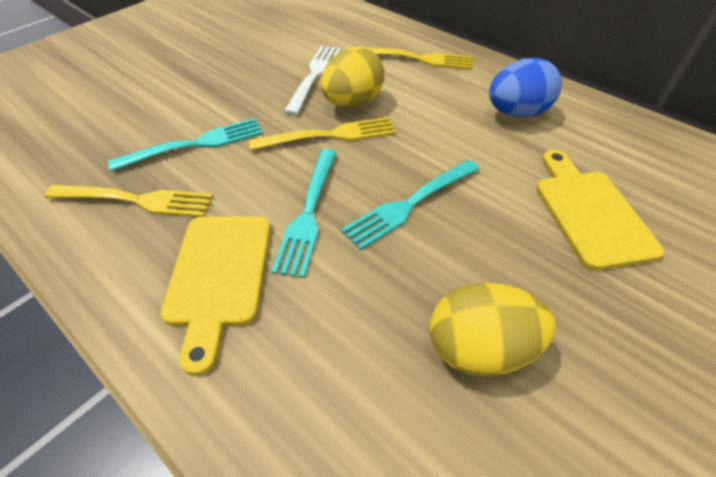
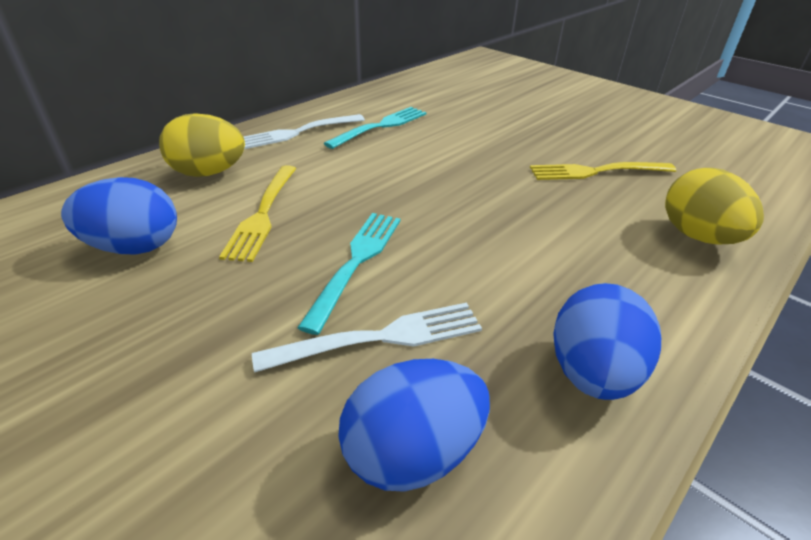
blue egg: [489,58,562,118] = 1 -> [61,177,177,254] [338,359,490,492] [553,283,661,400] = 3
turquoise fork: [108,118,263,171] [271,149,337,278] [341,160,479,250] = 3 -> [297,213,400,335] [324,107,426,149] = 2
white fork: [284,46,341,115] = 1 -> [244,114,365,149] [252,303,482,373] = 2
yellow cutting board: [160,216,271,376] [536,150,664,270] = 2 -> none = 0
yellow fork: [45,185,213,217] [249,117,396,150] [363,47,473,69] = 3 -> [219,165,296,262] [530,162,676,180] = 2

